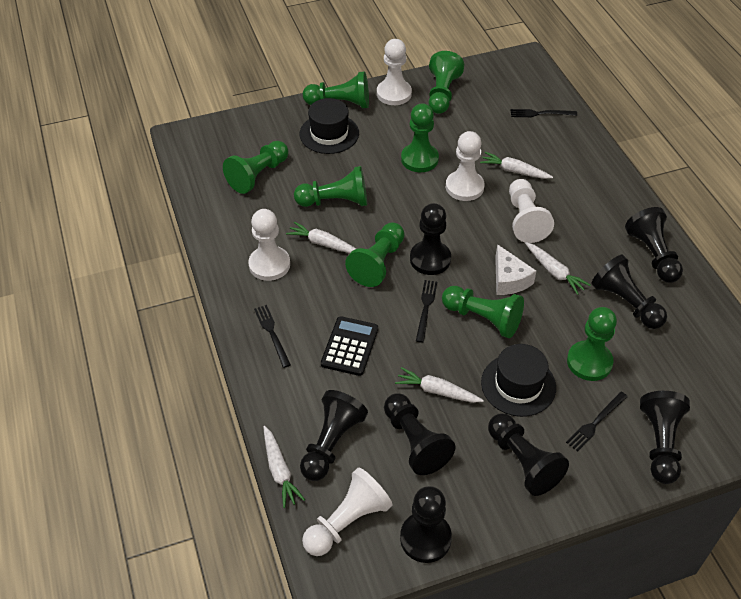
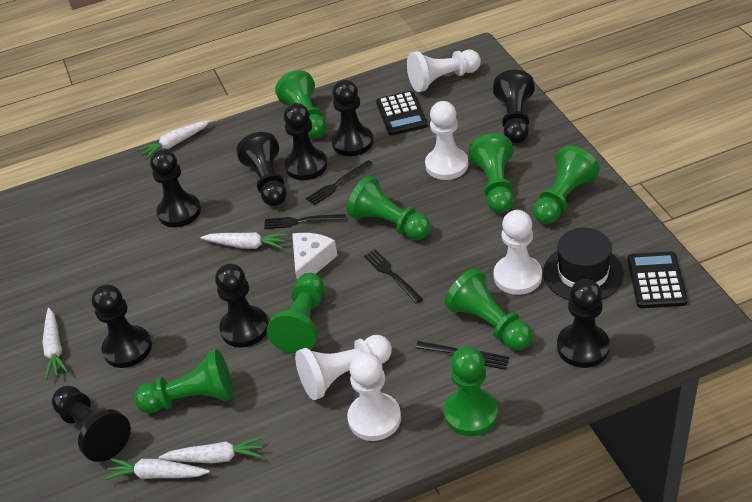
black calculator: [321,316,378,376] = 1 -> [376,91,428,136] [627,251,688,308] = 2
black hat: [300,98,359,154] [481,344,556,417] = 2 -> [543,228,624,300] = 1
black pawn: [300,390,368,481] [384,393,455,475] [400,486,452,563] [410,203,451,275] [488,413,569,496] [591,255,667,329] [625,207,683,283] [640,391,690,484] = 8 -> [52,386,131,462] [92,284,152,368] [150,149,201,227] [215,263,269,348] [236,132,287,206] [284,103,327,180] [332,80,373,156] [493,70,535,143] [557,279,610,368] = 9

